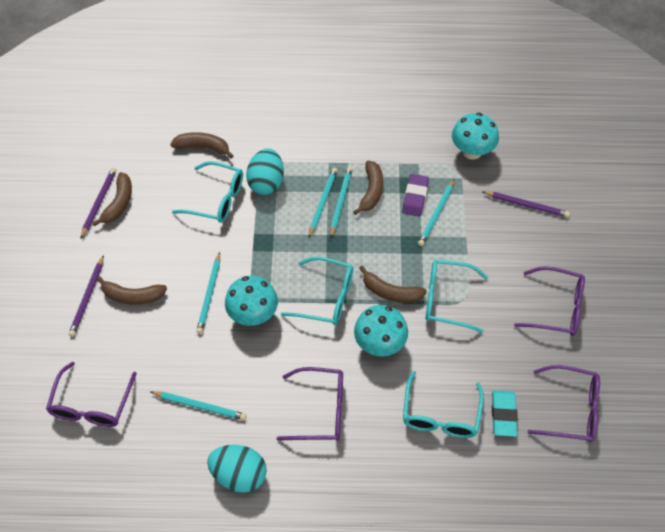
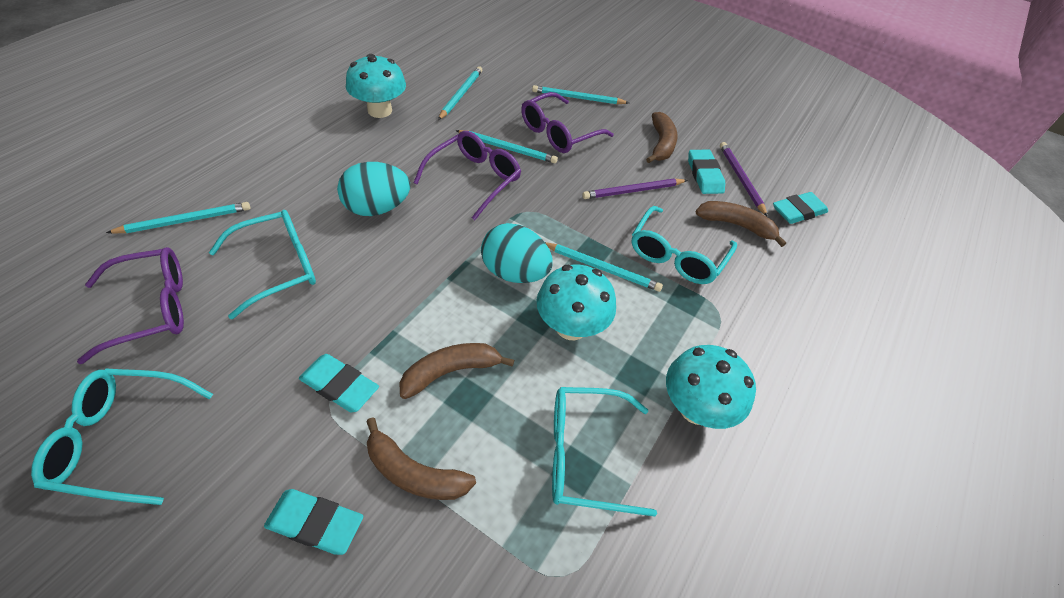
brown banana: [92,172,132,226] [96,276,167,304] [170,132,234,158] [353,161,383,215] [359,265,427,303] = 5 -> [366,417,476,500] [399,343,514,399] [646,112,678,163] [696,201,786,247] = 4
purple eraser: [402,174,429,217] = 1 -> none = 0
purple glasses: [46,362,137,427] [277,367,343,441] [514,266,585,336] [528,365,600,442] = 4 -> [77,247,184,364] [413,131,521,220] [521,92,614,153] = 3
purple pencil: [69,255,104,337] [81,168,117,238] [482,191,570,217] = 3 -> [582,179,688,199] [720,142,768,217] = 2
turquoise eraser: [492,390,518,437] = 1 -> [264,489,363,555] [299,354,379,412] [688,150,725,194] [773,192,828,224] = 4

